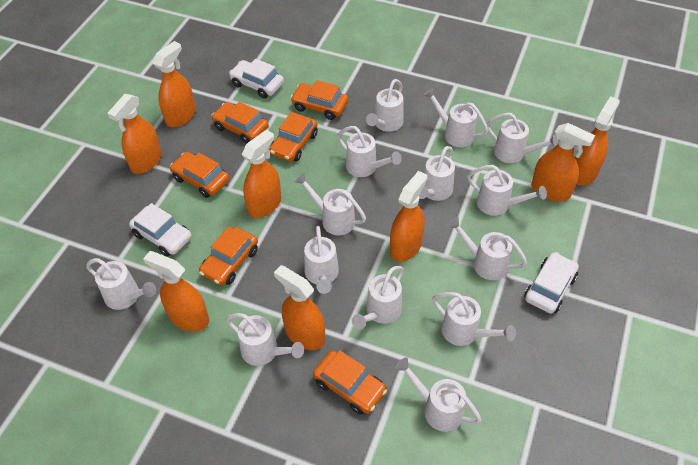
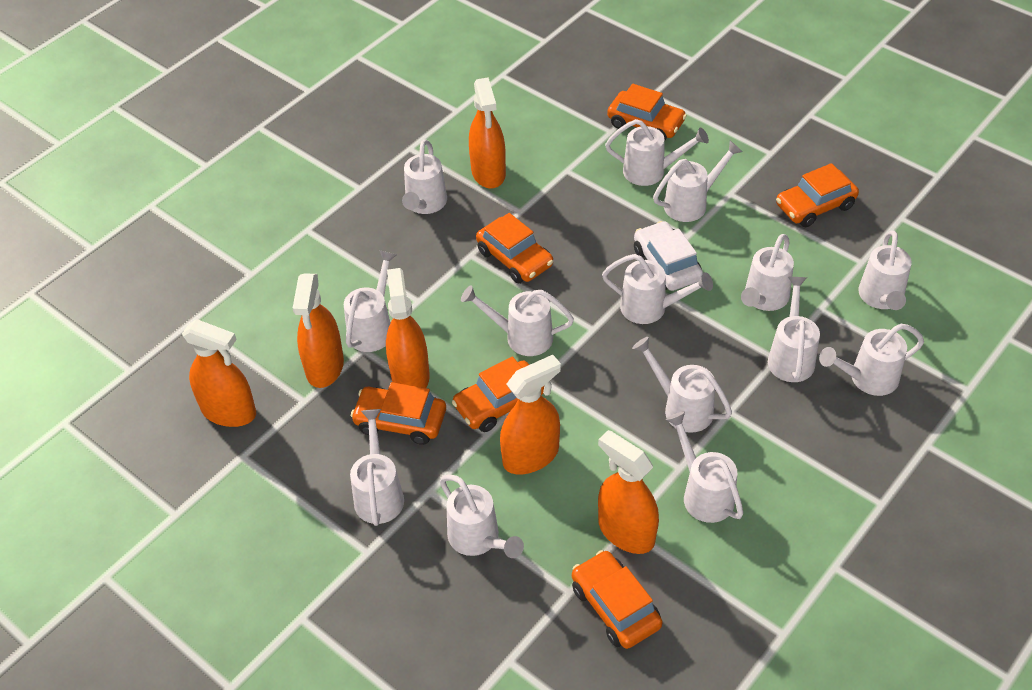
orange spray bottle: [107,94,162,174] [143,251,209,332] [153,41,196,127] [242,129,281,218] [274,265,325,350] [390,171,428,262] [531,123,595,202] [575,96,620,186] = 8 -> [182,319,256,427] [293,273,344,388] [386,268,430,388] [469,77,506,189] [500,355,561,474] [598,430,659,554] = 6
white car: [129,203,192,257] [229,59,284,98] [524,252,579,314] = 3 -> [634,221,703,291] = 1

